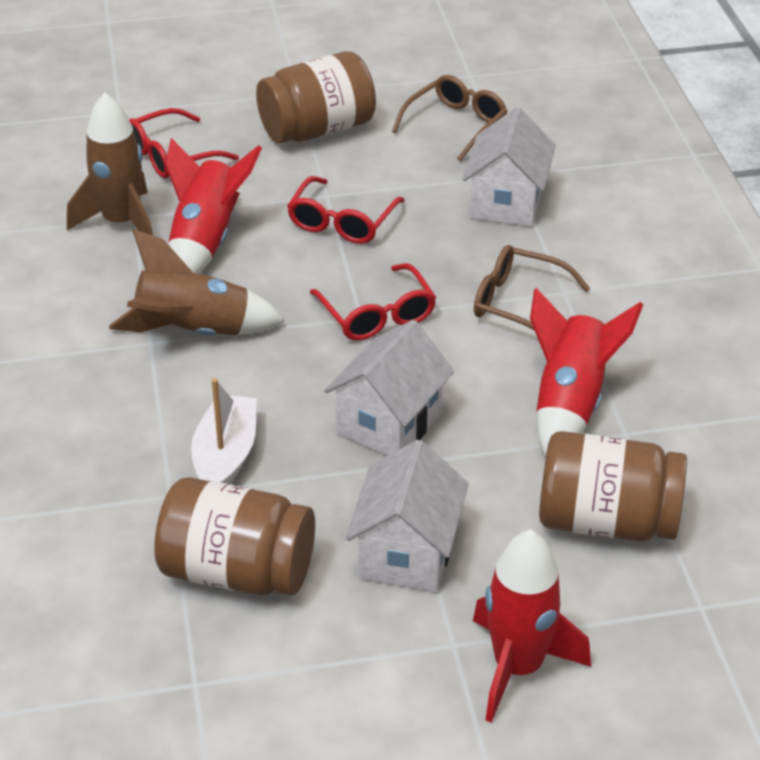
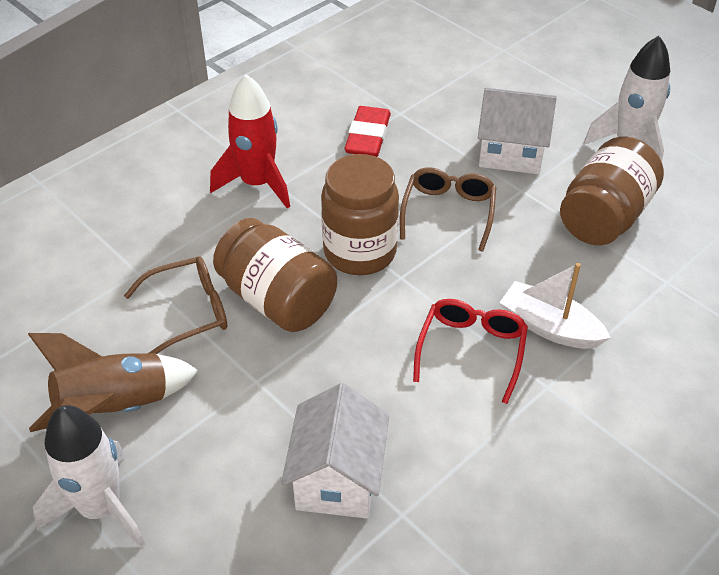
brown rocket: [67,93,153,235] [109,229,285,336] = 2 -> [28,333,199,432] = 1
red eraser: none = 0 -> [344,106,391,157] = 1
red glasses: [129,108,239,178] [287,176,405,244] [310,263,436,341] = 3 -> [413,299,528,404] = 1
red rocket: [165,138,262,274] [473,529,591,723] [530,288,643,457] = 3 -> [210,74,290,209] = 1
white house: [324,320,454,456] [346,440,469,592] [462,107,556,227] = 3 -> [281,383,389,519] [478,88,557,174] = 2
white rocket: none = 0 -> [33,405,145,548] [584,36,670,162] = 2

